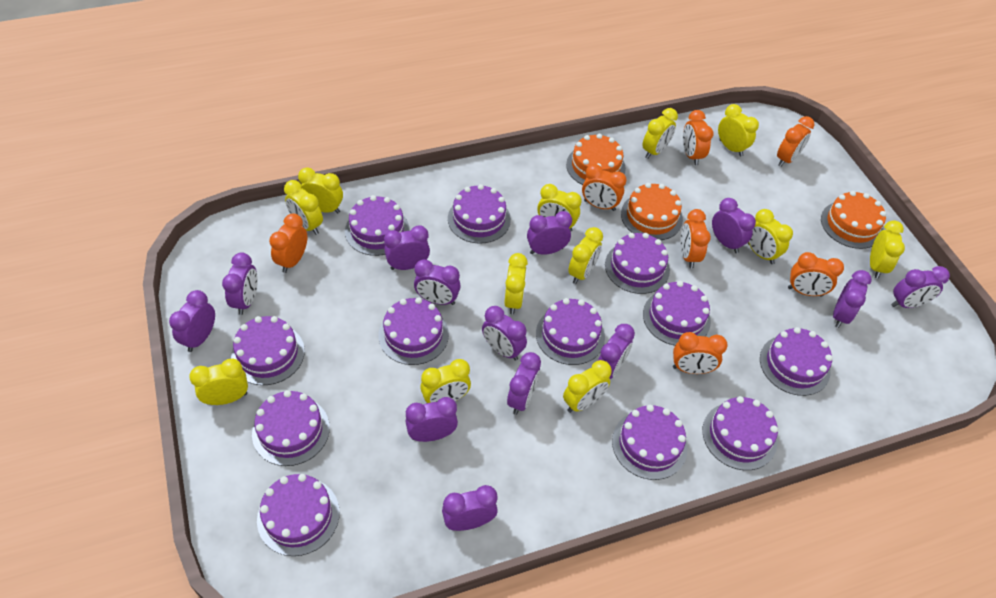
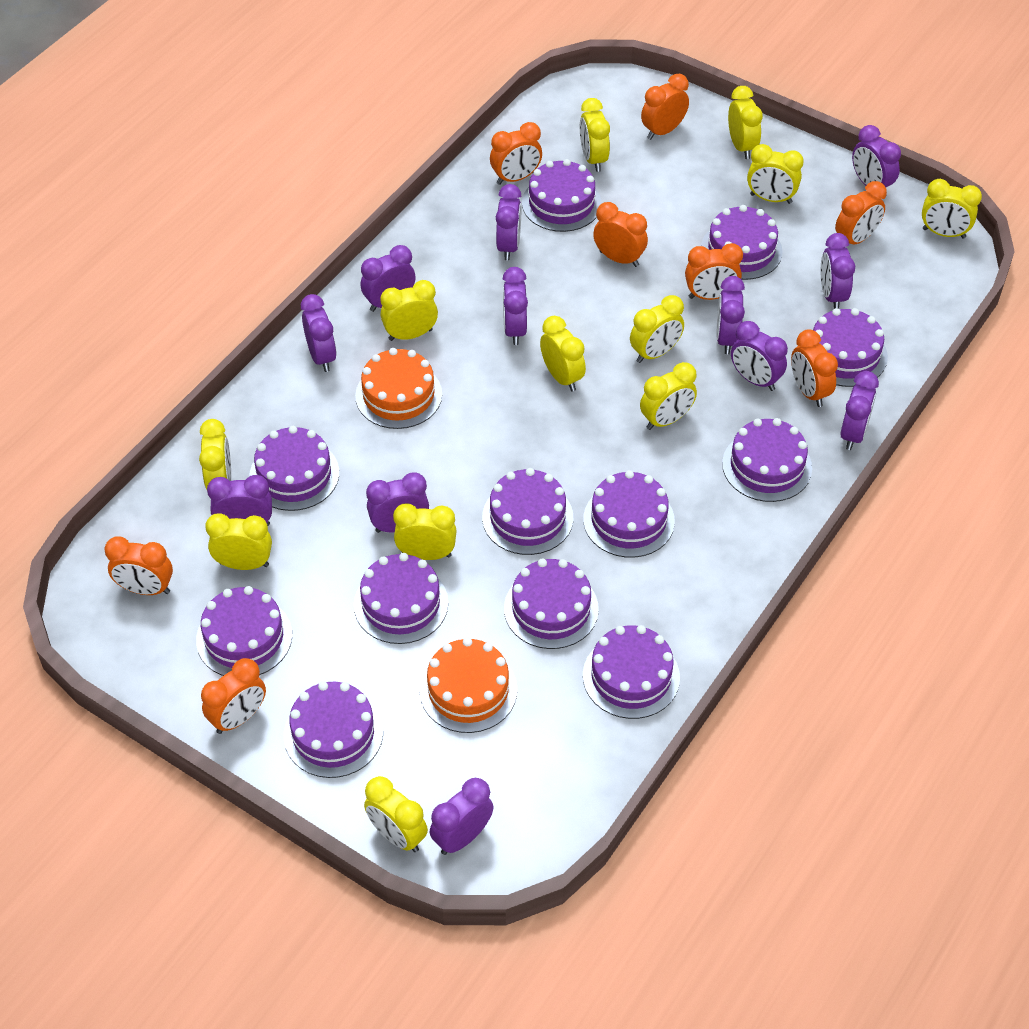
orange cake: [566,134,626,185] [621,183,683,240] [821,191,886,249] = 3 -> [355,348,442,429] [420,637,517,733] = 2
orange clock: [269,213,307,273] [582,164,626,211] [673,332,728,374] [681,209,711,268] [683,110,713,165] [777,116,814,167] [788,252,844,297] = 7 -> [104,536,173,595] [201,658,266,734] [490,122,542,185] [593,202,648,267] [641,74,689,140] [685,243,743,300] [791,329,838,407] [835,181,887,244] = 8
purple clock: [169,290,215,352] [222,252,258,315] [384,225,430,270] [406,397,458,442] [414,259,461,305] [442,485,498,531] [482,306,527,361] [507,352,541,415] [527,211,572,255] [598,324,635,379] [712,198,756,253] [833,270,872,328] [891,266,950,308] = 13 -> [207,475,272,526] [301,294,337,372] [361,245,416,312] [366,472,429,533] [430,778,494,855] [496,184,521,260] [503,267,528,345] [717,276,745,354] [731,321,788,391] [821,233,855,309] [841,371,879,450] [852,125,901,187] = 12

